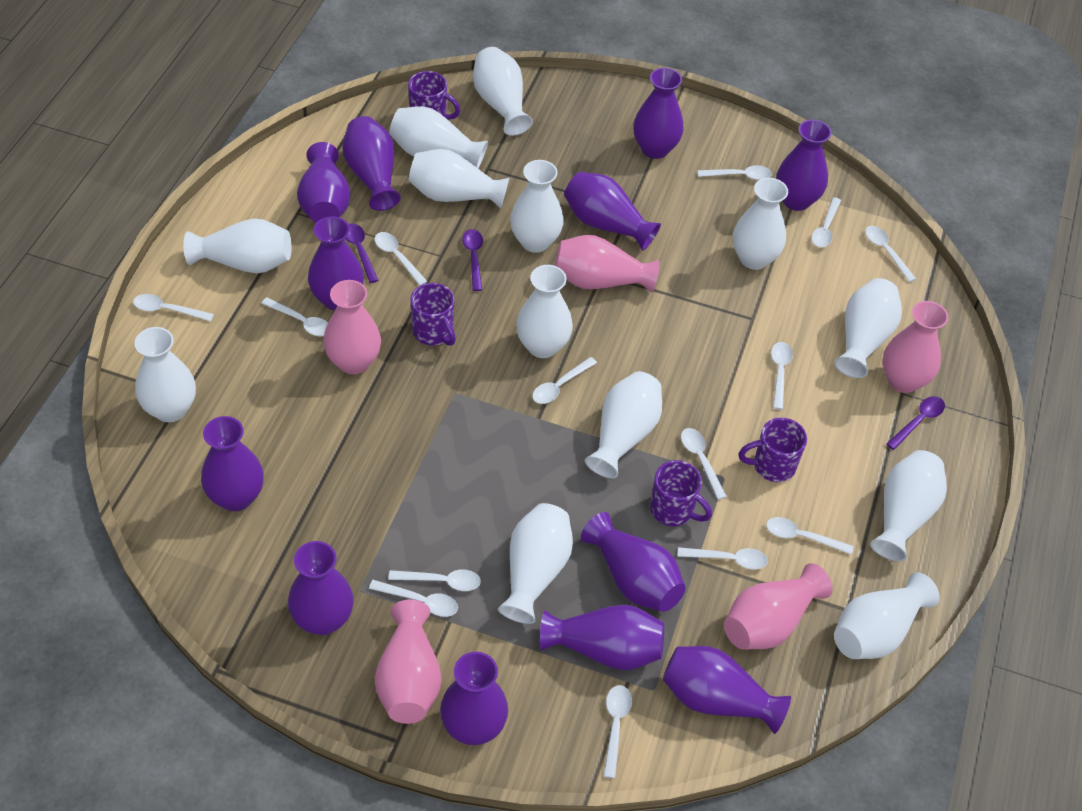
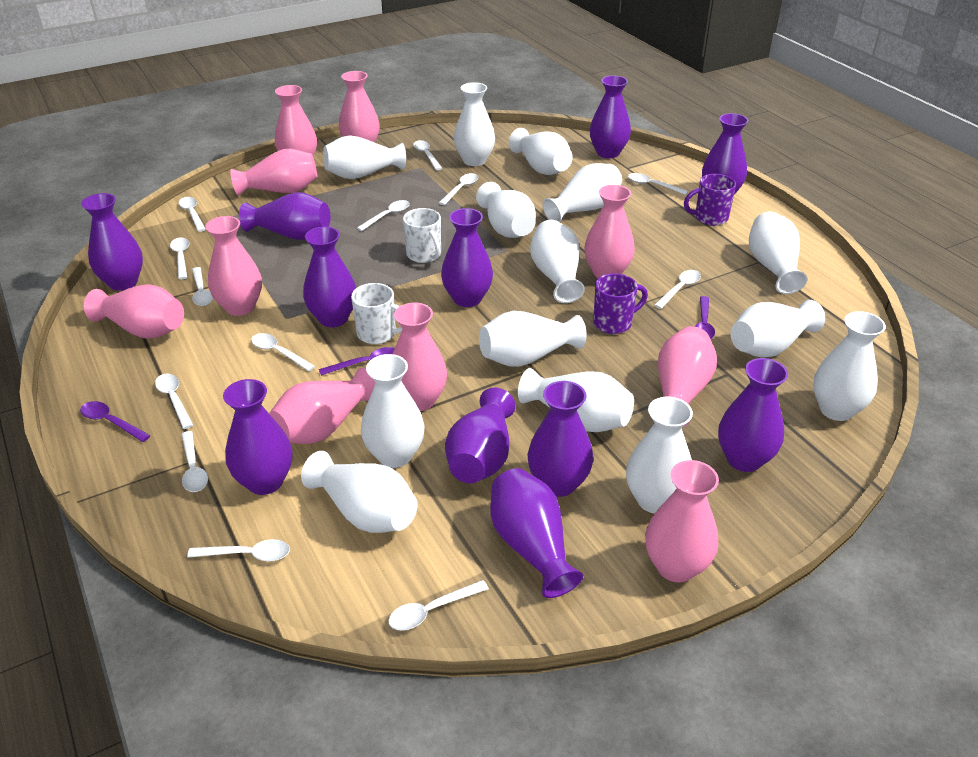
pink vase: [323,280,381,374] [375,600,441,724] [555,235,660,293] [724,563,833,650] [882,301,948,393] = 5 -> [84,284,184,339] [205,216,262,316] [230,149,317,196] [269,368,375,444] [275,85,317,156] [339,71,380,142] [393,303,447,411] [584,185,635,278] [645,460,719,582] [658,326,717,427] = 10
purple mug: [408,71,461,120] [411,283,456,346] [650,460,712,526] [739,418,807,482] = 4 -> [593,273,648,334] [684,174,736,226] = 2
purple vase: [201,416,264,511] [288,541,354,635] [297,142,351,223] [308,216,364,311] [342,116,401,211] [440,652,508,745] [540,605,664,670] [564,172,661,251] [581,512,686,612] [633,68,684,159] [663,646,791,734] [776,120,832,211] = 12 -> [81,193,143,291] [223,379,292,495] [239,192,331,240] [303,226,356,327] [441,208,493,307] [445,388,516,483] [490,468,583,598] [528,381,593,497] [590,76,631,158] [702,113,749,195] [718,358,788,472] = 11
white mug: none = 0 -> [351,283,403,344] [403,208,441,263] = 2
white spoon: [133,294,214,321] [261,297,328,336] [369,580,458,617] [375,232,428,286] [388,569,481,591] [532,357,597,404] [603,685,632,778] [677,547,768,569] [681,428,727,500] [698,165,772,180] [766,517,854,555] [771,342,793,410] [811,197,841,248] [865,226,916,282] = 14 -> [155,373,193,429] [170,237,189,279] [179,197,206,232] [181,431,208,492] [187,539,290,561] [192,267,213,306] [251,333,315,371] [357,200,410,231] [388,580,489,630] [413,140,442,170] [439,173,478,205] [628,173,688,195] [654,270,701,309] = 13
white vase: [134,327,196,422] [183,219,292,274] [389,106,488,168] [408,149,509,209] [473,47,533,136] [498,503,573,624] [510,160,564,253] [516,265,573,358] [585,371,662,479] [733,178,788,270] [834,278,902,378] [834,572,940,659] [870,450,947,561] = 13 -> [301,451,418,533] [323,135,406,179] [361,354,425,468] [454,82,495,166] [476,182,536,238] [479,311,587,367] [509,128,573,175] [518,368,634,432] [530,220,585,303] [542,163,622,222] [626,397,693,514] [731,300,825,358] [749,211,807,294] [813,311,886,421] = 14

